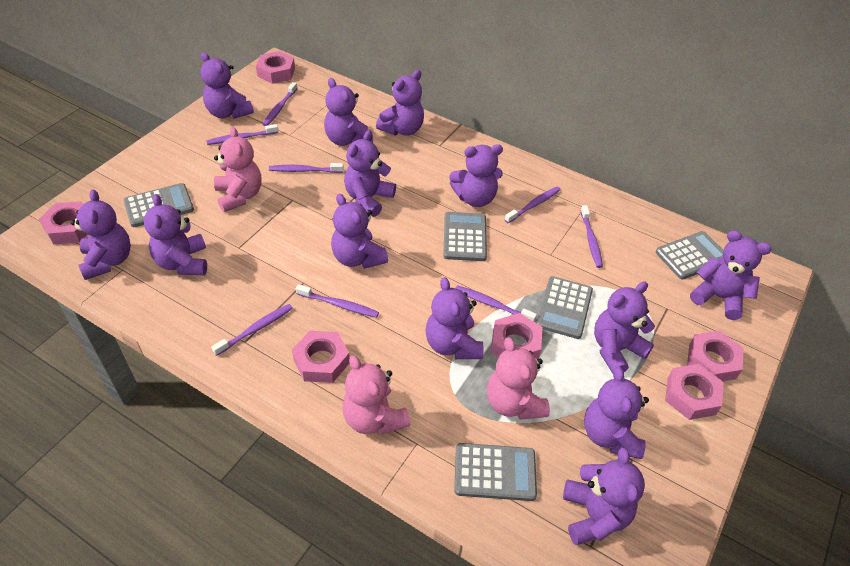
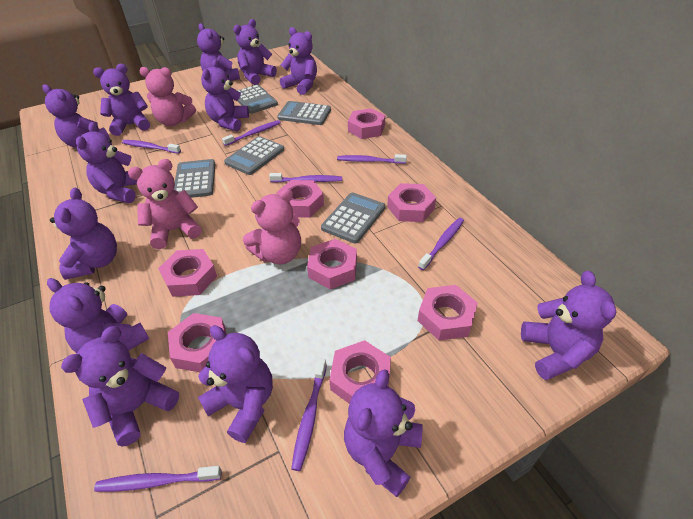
pink nut: [39,201,88,244] [256,51,295,84] [292,331,350,383] [491,313,543,359] [665,364,724,420] [687,331,744,381] = 6 -> [158,249,217,297] [168,313,227,372] [276,180,324,218] [307,239,357,289] [329,340,391,404] [348,108,385,139] [387,183,436,222] [418,285,478,340] = 8
purple toothbrush: [206,124,278,145] [211,304,293,356] [262,82,298,126] [269,163,343,173] [296,284,379,318] [456,285,537,321] [505,187,561,223] [580,205,603,268] = 8 -> [94,466,222,492] [122,140,181,154] [222,120,281,146] [269,173,342,182] [291,358,327,471] [337,154,407,164] [418,218,464,270] = 7

